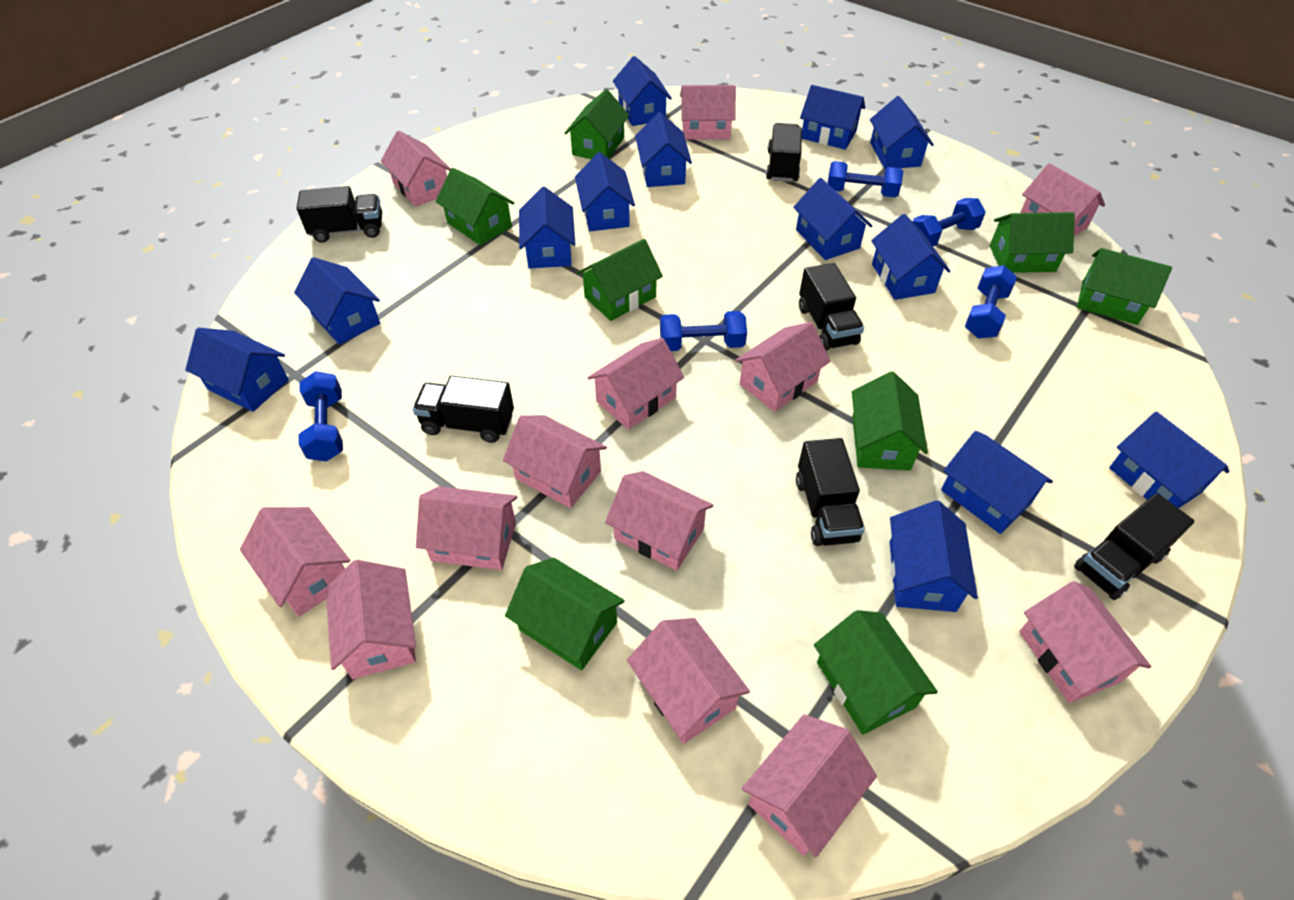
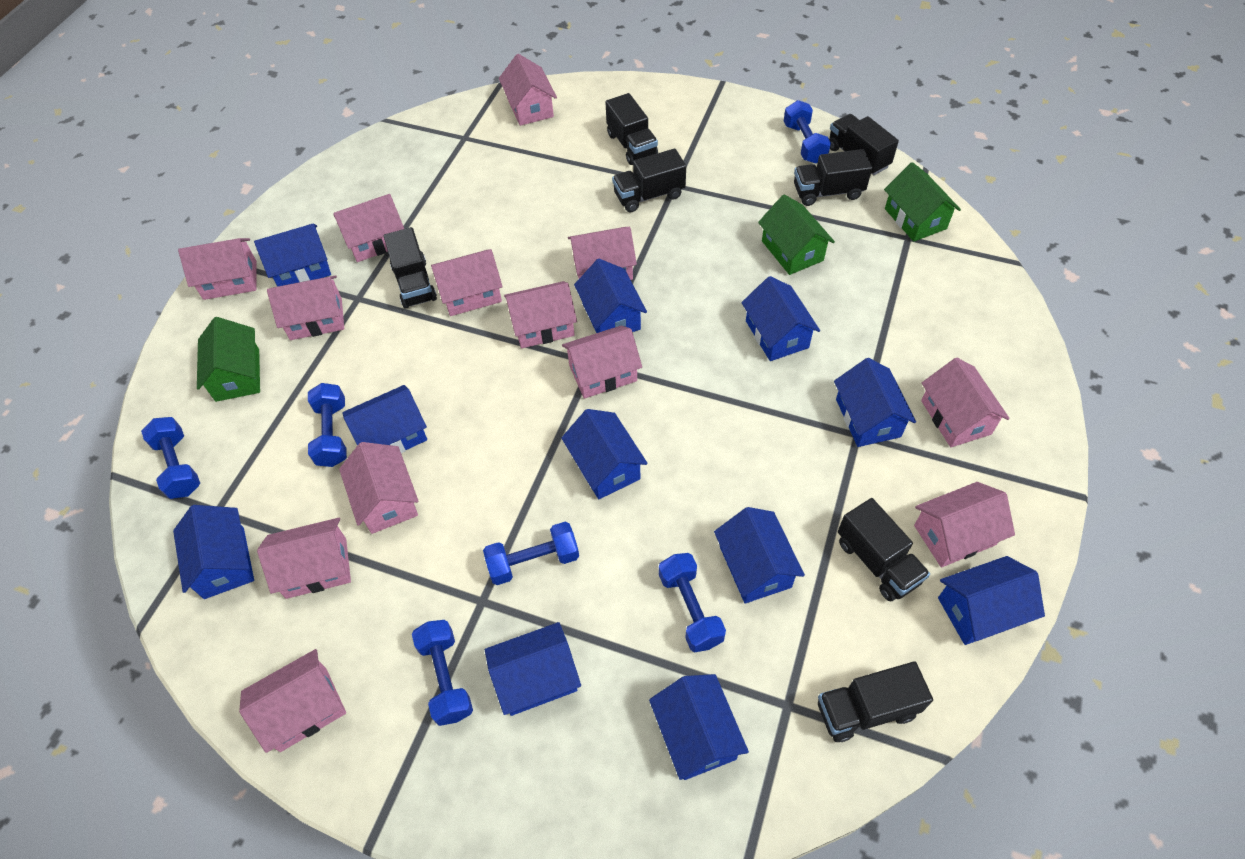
black truck: [297,186,382,243] [413,376,514,443] [766,123,802,182] [796,438,865,546] [799,263,864,351] [1074,493,1195,600] = 6 -> [384,227,437,309] [605,93,658,165] [612,149,686,213] [794,149,872,206] [818,662,933,742] [829,114,899,175] [838,498,930,601] = 7
blue dumbbell: [298,371,343,461] [660,311,747,351] [827,161,903,198] [912,198,986,246] [965,265,1017,339] = 5 -> [141,417,200,499] [308,383,347,467] [412,620,473,726] [483,522,579,585] [659,553,726,652] [784,100,831,163] = 6
blue house: [185,328,289,412] [294,257,380,345] [519,187,576,269] [575,152,635,231] [613,56,672,126] [635,112,692,187] [793,178,872,260] [800,85,865,150] [870,96,934,169] [871,214,950,300] [890,500,978,612] [941,431,1053,534] [1109,411,1230,508] = 13 -> [173,505,254,599] [254,223,331,287] [342,385,427,453] [485,622,581,716] [561,409,648,499] [574,259,647,333] [649,674,749,780] [714,507,805,604] [741,276,820,361] [834,358,916,447] [938,556,1045,645] = 11
green house: [436,168,515,245] [505,558,625,670] [565,89,629,159] [577,239,663,321] [814,610,938,735] [852,371,928,471] [990,212,1075,273] [1077,248,1172,325] = 8 -> [197,317,260,402] [758,194,835,275] [884,162,961,242] = 3

